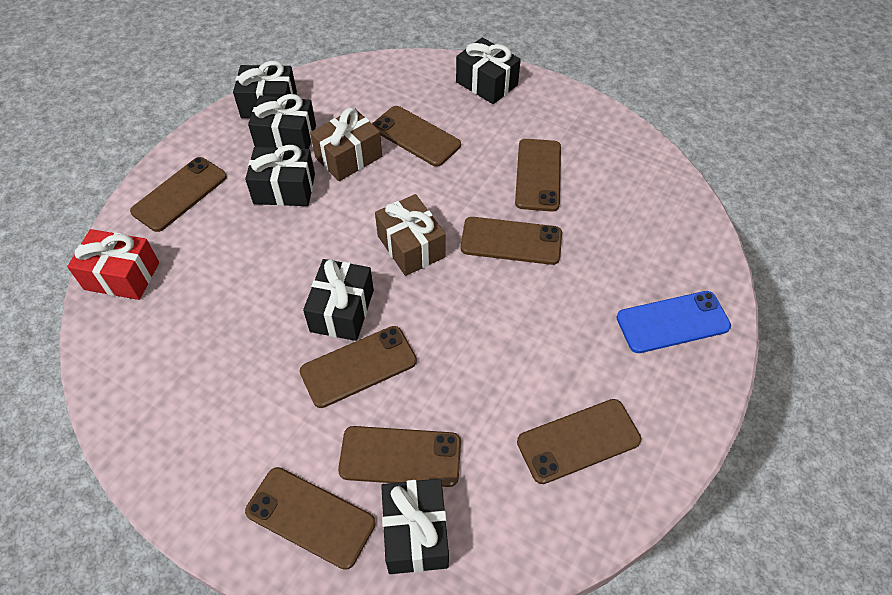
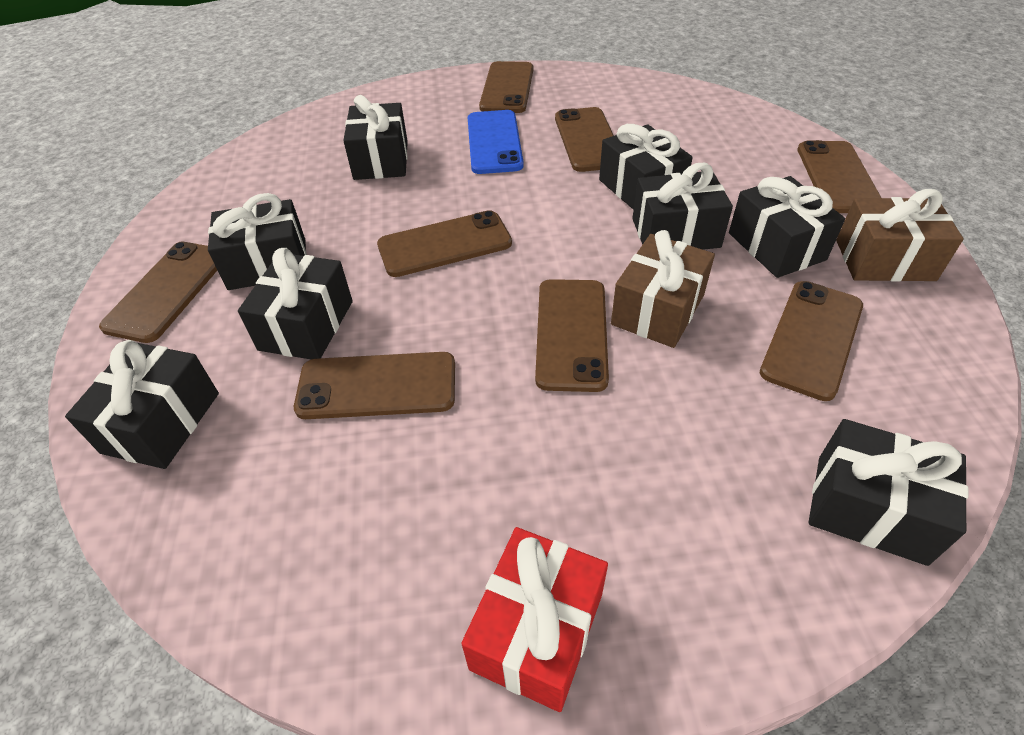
black gift: [233,61,297,118] [245,145,315,206] [248,94,316,149] [303,259,374,341] [381,478,449,574] [456,37,521,104] = 6 -> [65,340,219,469] [208,193,307,290] [238,248,353,359] [343,95,408,180] [599,124,693,210] [632,163,733,250] [729,176,845,278] [809,419,968,566] = 8

